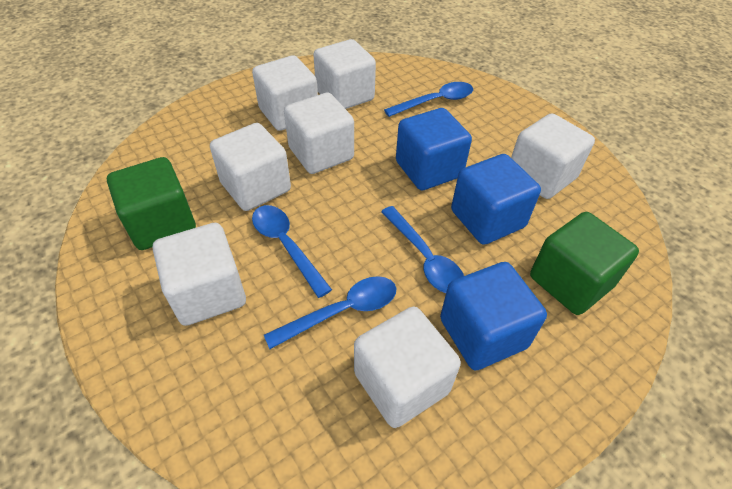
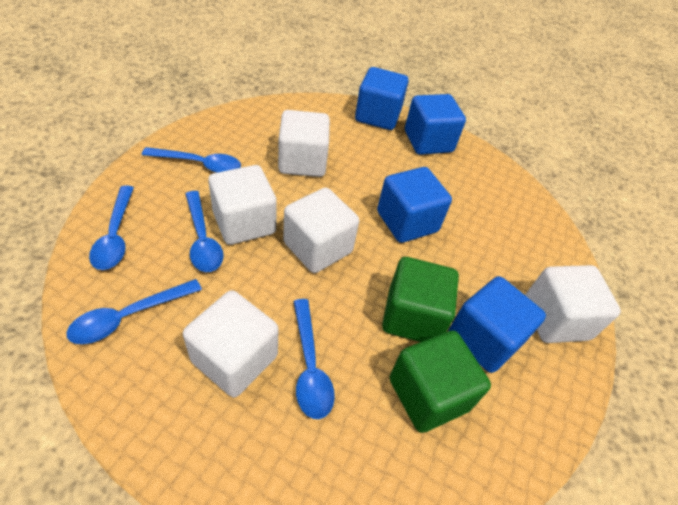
blue cube: [396,108,472,190] [440,262,547,371] [451,154,541,245] = 3 -> [355,67,409,130] [377,167,452,243] [405,94,466,155] [448,276,546,373] = 4
blue spoon: [252,205,332,298] [264,276,397,349] [381,206,464,293] [384,82,473,117] = 4 -> [66,279,202,344] [89,186,134,270] [142,147,241,173] [185,191,224,272] [293,299,335,419] = 5
white cube: [153,223,246,326] [210,123,291,211] [252,56,318,131] [284,93,354,174] [313,39,376,109] [354,307,461,428] [511,113,595,199] = 7 -> [183,290,279,398] [208,165,277,245] [278,110,330,177] [283,188,359,273] [525,265,621,343] = 5

